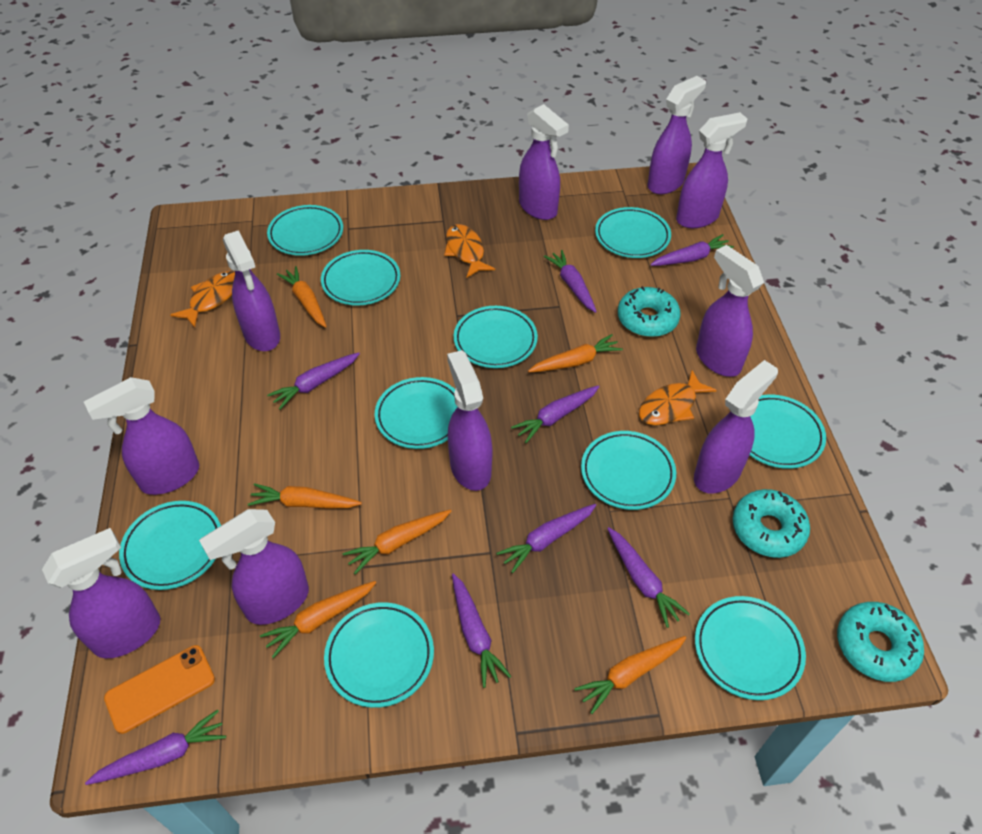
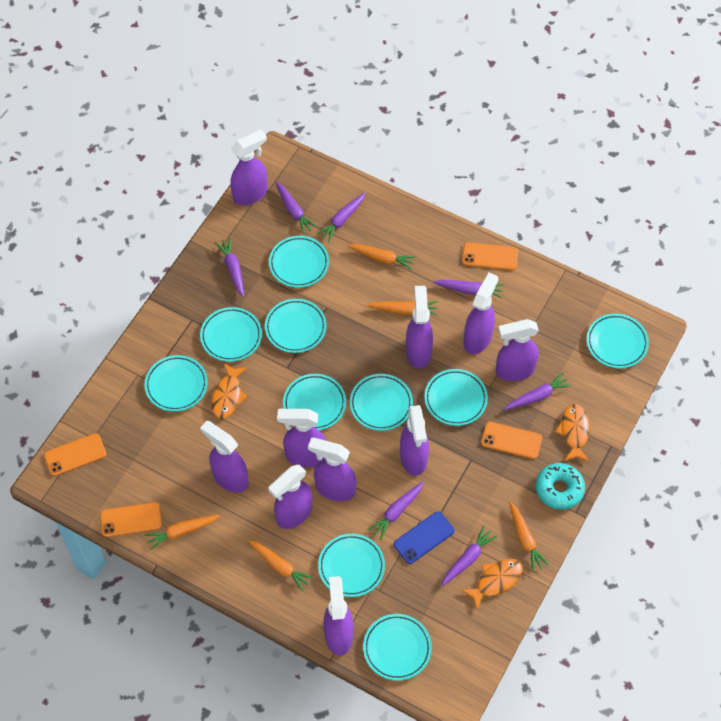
blue phone: none = 0 -> [393,511,455,564] = 1
orange carrot: [248,483,362,509] [260,581,376,658] [277,266,327,328] [343,510,451,574] [528,334,623,372] [574,636,686,714] = 6 -> [145,515,220,550] [248,540,314,592] [347,244,416,270] [367,301,438,315] [509,502,549,572] = 5
orange phone: [104,645,215,734] = 1 -> [44,433,106,476] [100,502,162,537] [462,242,518,270] [481,422,542,459] = 4
purple carrot: [85,710,226,785] [267,352,360,410] [452,573,511,688] [496,504,596,573] [511,385,600,443] [544,250,597,313] [607,527,690,628] [650,234,734,266] = 8 -> [215,238,244,297] [275,182,317,234] [317,193,366,242] [368,481,424,540] [433,280,504,298] [441,526,498,586] [505,372,572,410] = 7
turquoise donut: [618,286,681,337] [733,489,810,558] [837,602,924,682] = 3 -> [536,463,585,510] = 1

